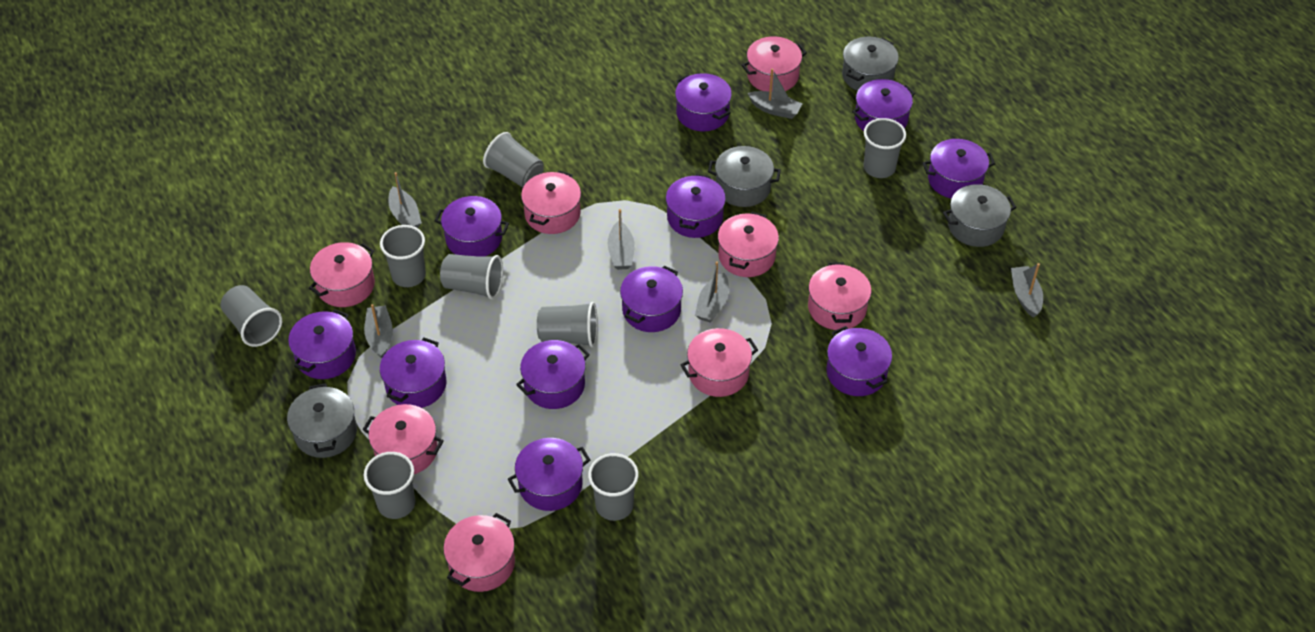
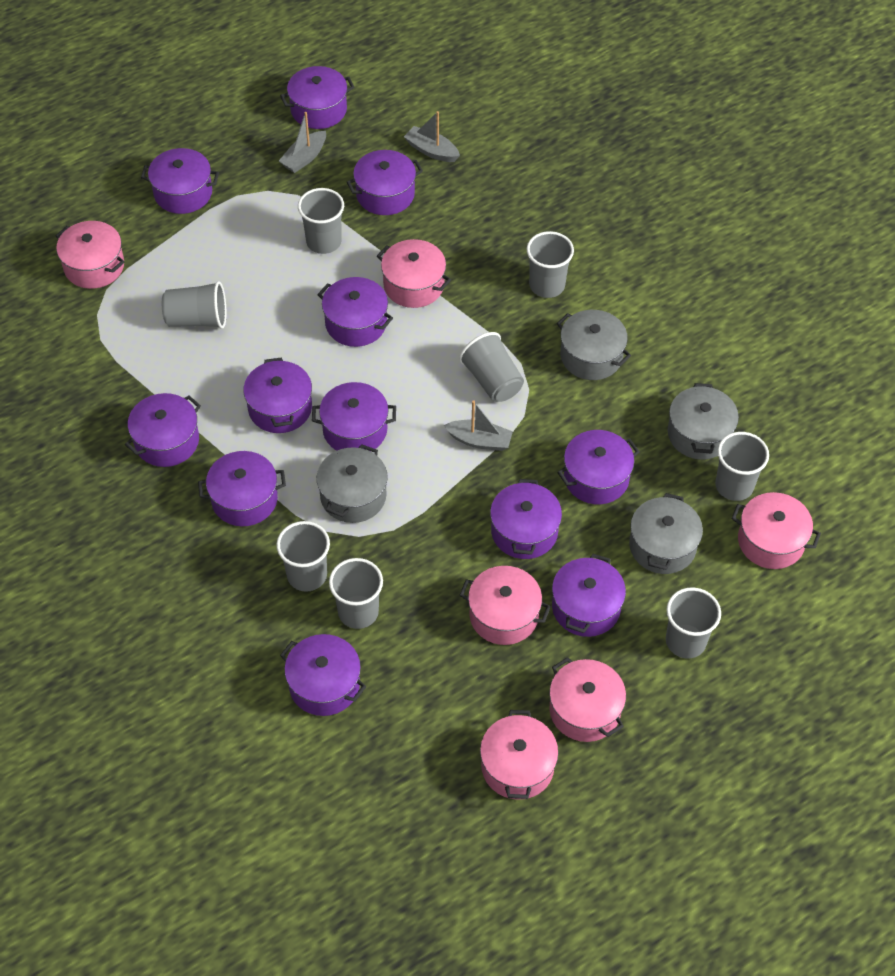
grey boat: [364,304,393,358] [388,172,422,228] [608,209,635,270] [695,261,729,323] [748,68,802,119] [1011,263,1043,318] = 6 -> [279,112,326,173] [404,111,460,162] [444,400,513,451] = 3
pink pot: [309,242,375,307] [363,404,444,474] [443,513,515,592] [521,171,581,234] [681,328,758,397] [718,212,779,277] [741,36,807,91] [808,262,871,330] = 8 -> [56,221,125,289] [377,239,451,308] [460,566,551,645] [480,710,558,800] [549,657,626,742] [731,492,821,569] = 6
purple pot: [288,309,356,379] [380,337,446,408] [434,196,509,257] [508,438,590,511] [516,340,590,409] [620,265,683,332] [666,174,726,238] [675,73,732,131] [826,326,892,396] [852,79,915,131] [922,139,995,199] = 11 -> [125,393,201,467] [141,148,219,214] [198,451,286,526] [243,357,312,433] [280,66,355,129] [280,634,366,716] [312,382,396,452] [317,277,393,347] [347,150,423,215] [490,479,562,559] [552,554,626,637] [557,430,640,504] = 12

